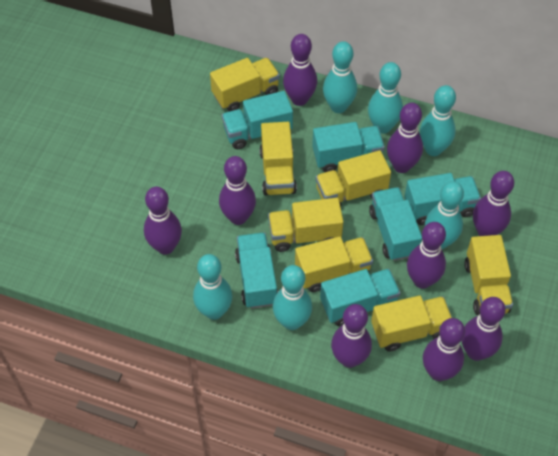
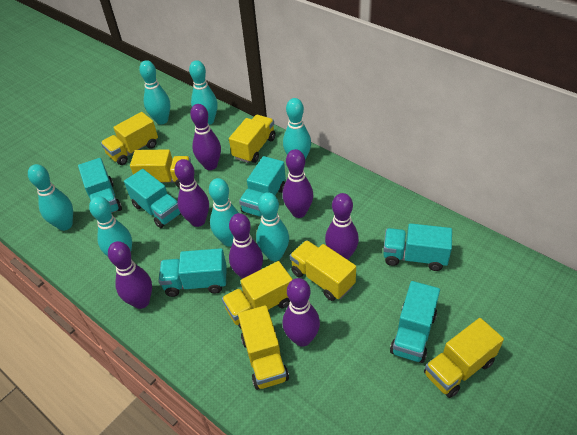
purple bowling pin: [144,187,182,255] [219,156,256,225] [283,34,317,106] [331,304,372,368] [387,103,423,173] [407,222,446,289] [423,318,465,381] [462,297,506,361] [473,171,514,236] = 9 -> [108,241,152,309] [174,159,209,227] [190,104,221,170] [229,213,263,279] [282,149,314,218] [283,278,320,347] [325,193,359,260] = 7
turquoise bowling pin: [193,254,233,320] [273,265,312,330] [323,41,357,113] [368,62,403,134] [420,85,456,156] [425,181,464,249] = 6 -> [28,164,73,231] [89,196,132,256] [139,60,170,125] [189,60,218,125] [209,178,239,247] [256,192,289,261] [283,98,311,160] = 7

